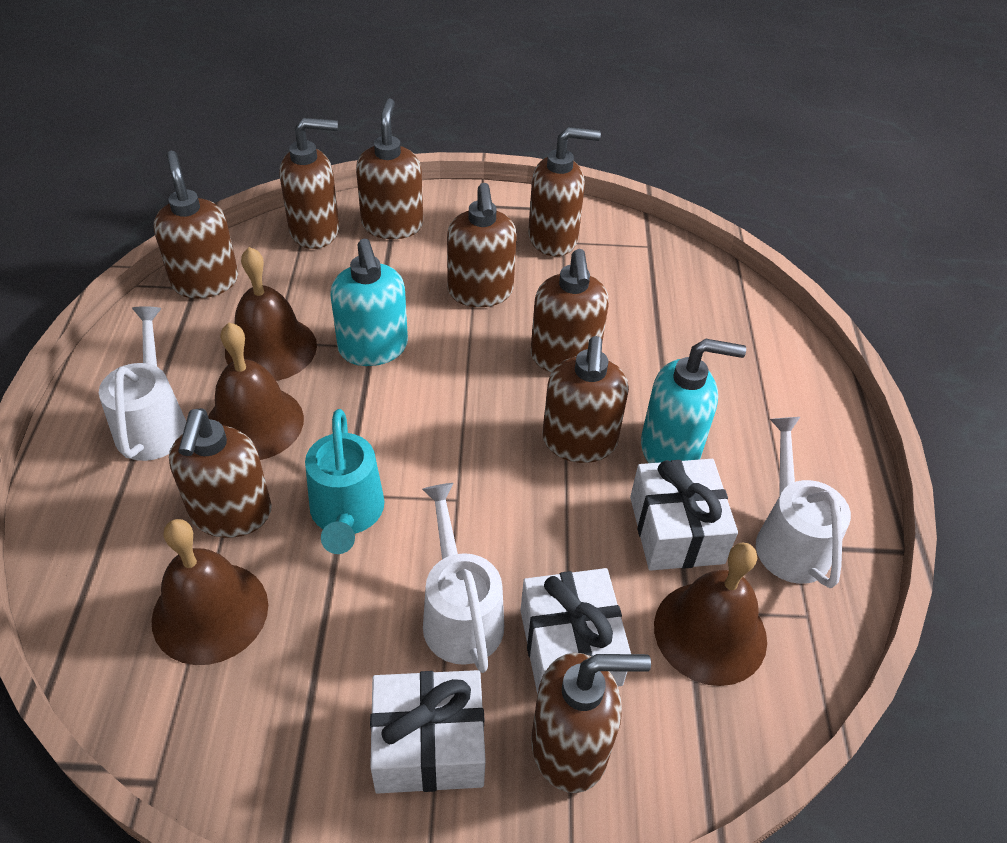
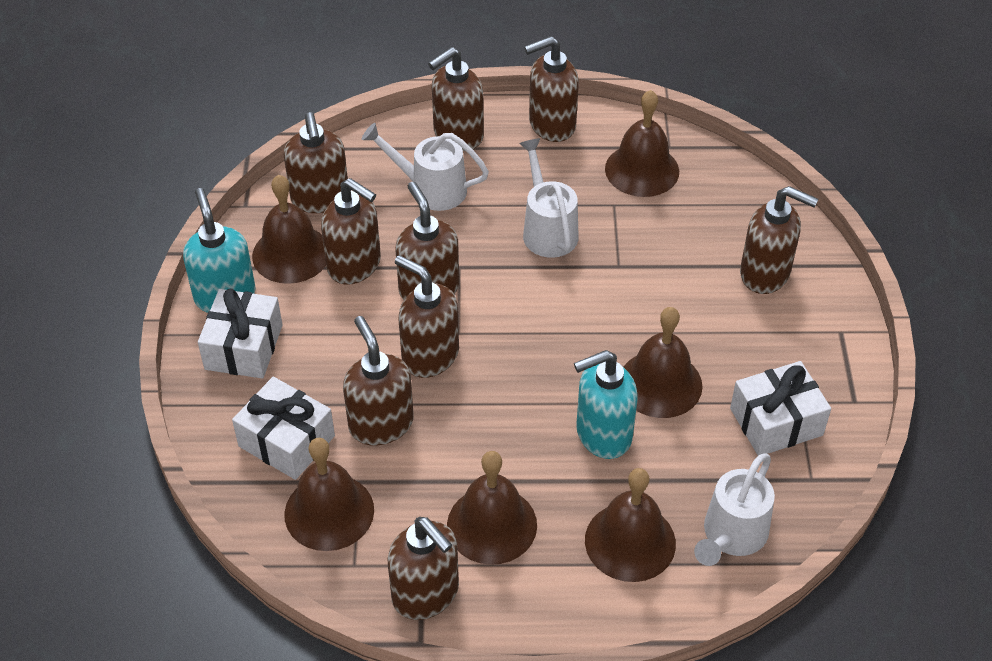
brown bell: [152,519,268,665] [208,323,304,460] [225,247,317,381] [654,542,767,686] = 4 -> [252,175,326,284] [284,438,374,551] [447,451,537,565] [585,468,676,582] [605,90,679,197] [623,307,703,418] = 6
turquoise watering can: [305,409,385,554] = 1 -> none = 0

